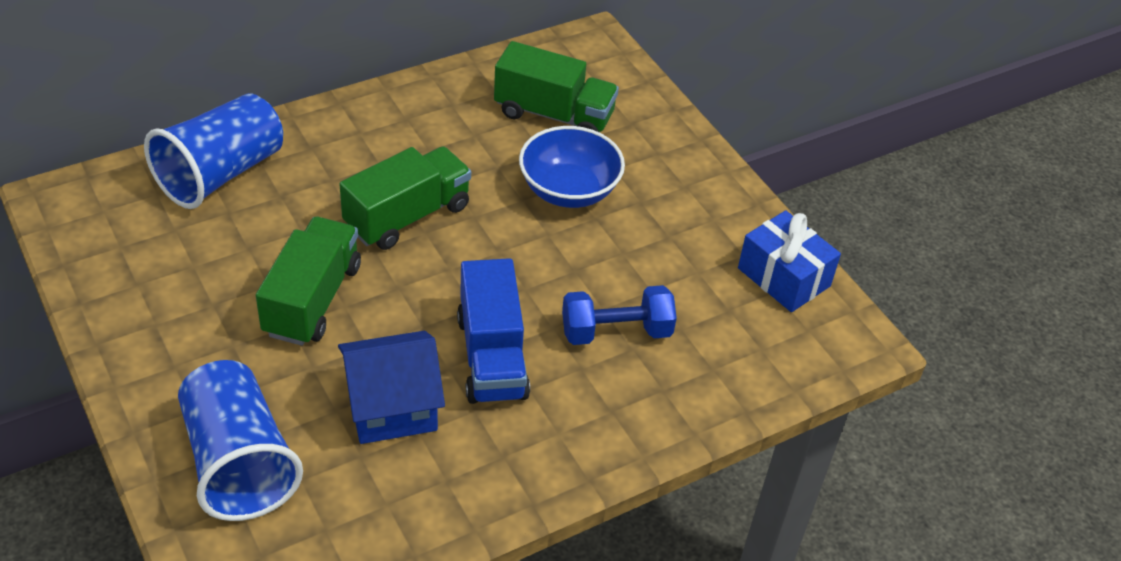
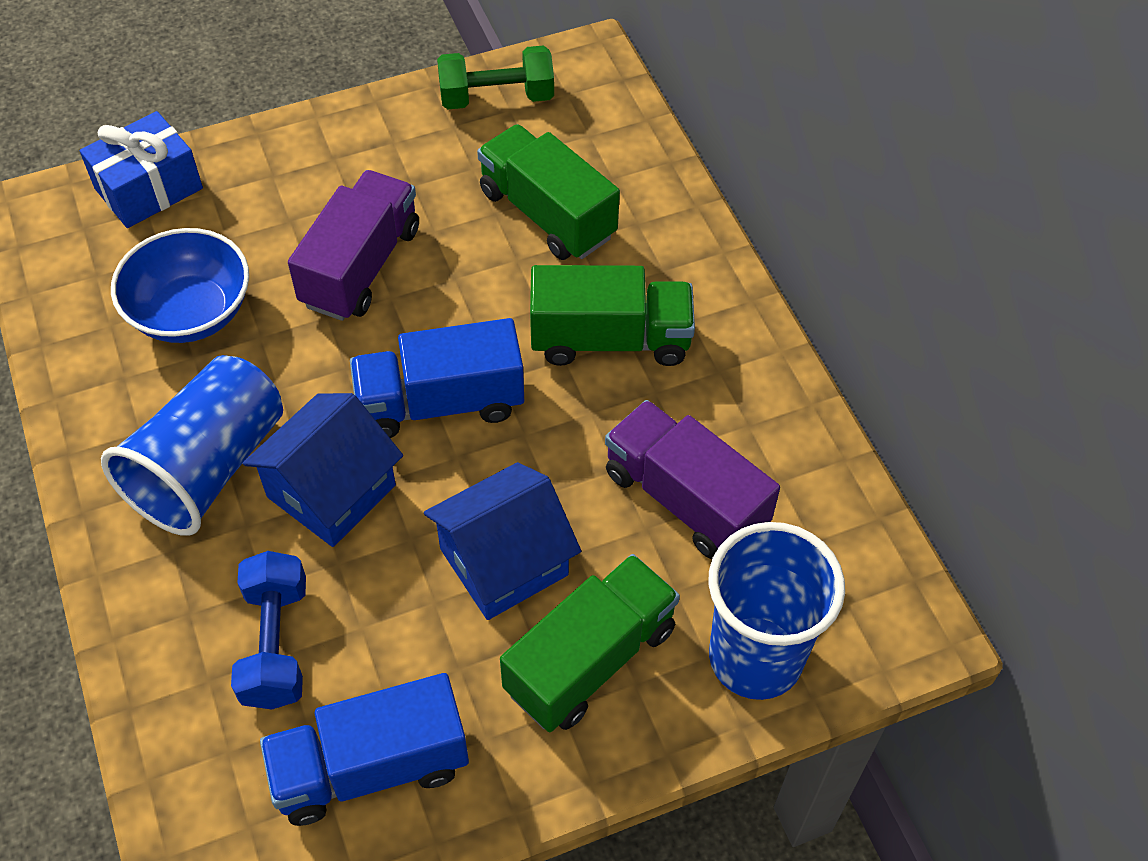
blue house: [338,331,445,444] = 1 -> [243,393,403,547] [424,462,581,620] = 2
blue truck: [457,258,530,404] = 1 -> [260,673,469,826] [350,318,524,438] = 2
green dumbbell: none = 0 -> [437,46,554,109] = 1
purple truck: none = 0 -> [288,170,419,321] [605,400,780,559] = 2

